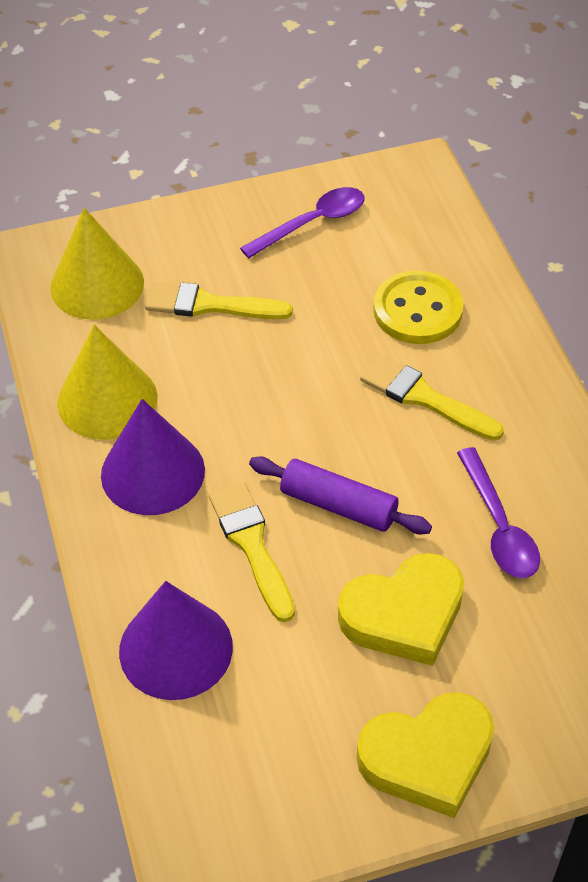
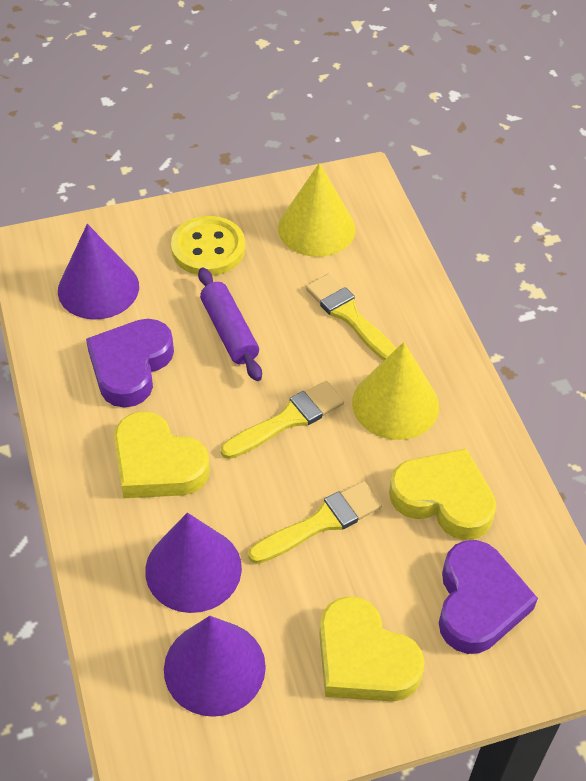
purple cone: [101,399,205,515] [119,581,233,700] = 2 -> [58,224,139,320] [145,513,242,613] [164,616,266,717] = 3
purple heart: none = 0 -> [86,319,174,407] [439,540,538,654] = 2
purple spoon: [240,187,364,258] [457,447,540,578] = 2 -> none = 0
yellow heart: [338,553,464,666] [357,692,494,818] = 2 -> [114,411,210,498] [319,596,425,702] [389,449,496,540] = 3

